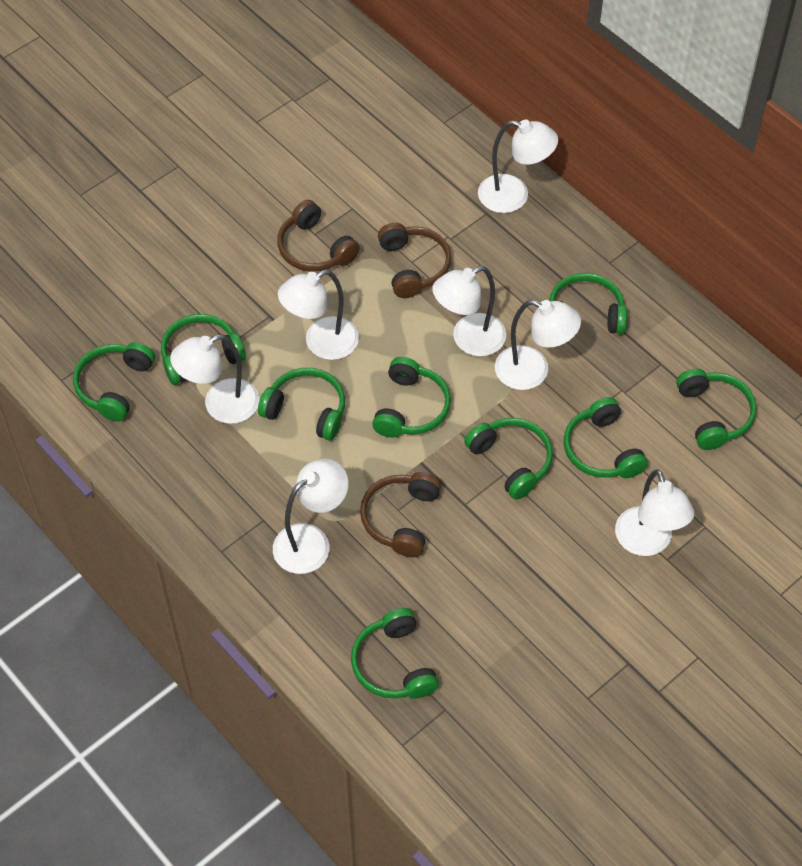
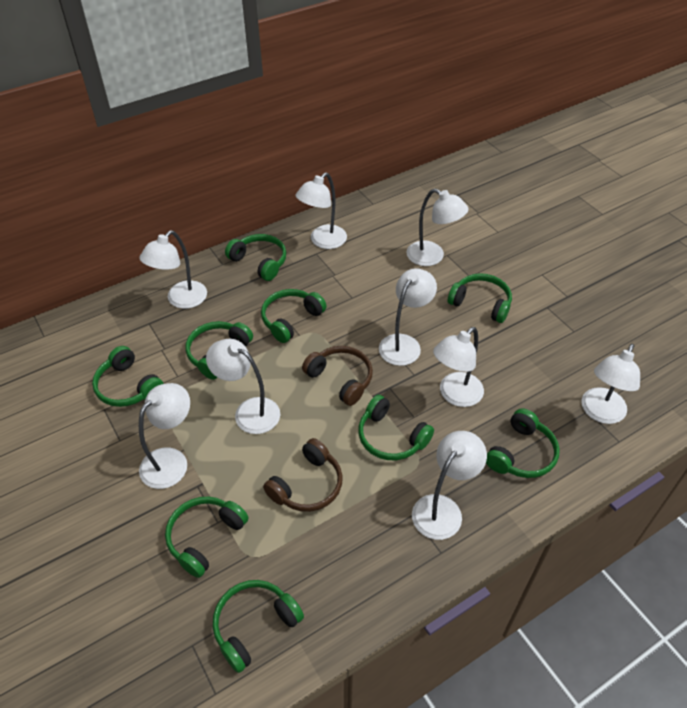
brown headphones: [277,200,360,272] [360,472,441,557] [378,223,452,298] = 3 -> [263,438,343,512] [302,346,373,406] = 2
white lamp: [170,334,259,424] [273,459,349,574] [278,270,359,360] [432,266,506,356] [478,120,558,213] [495,300,581,390] [615,469,694,556] = 7 -> [139,383,190,489] [140,230,207,309] [206,339,280,434] [296,173,347,249] [379,268,437,366] [406,189,469,266] [412,431,487,540] [433,327,484,407] [581,344,640,424] = 9

